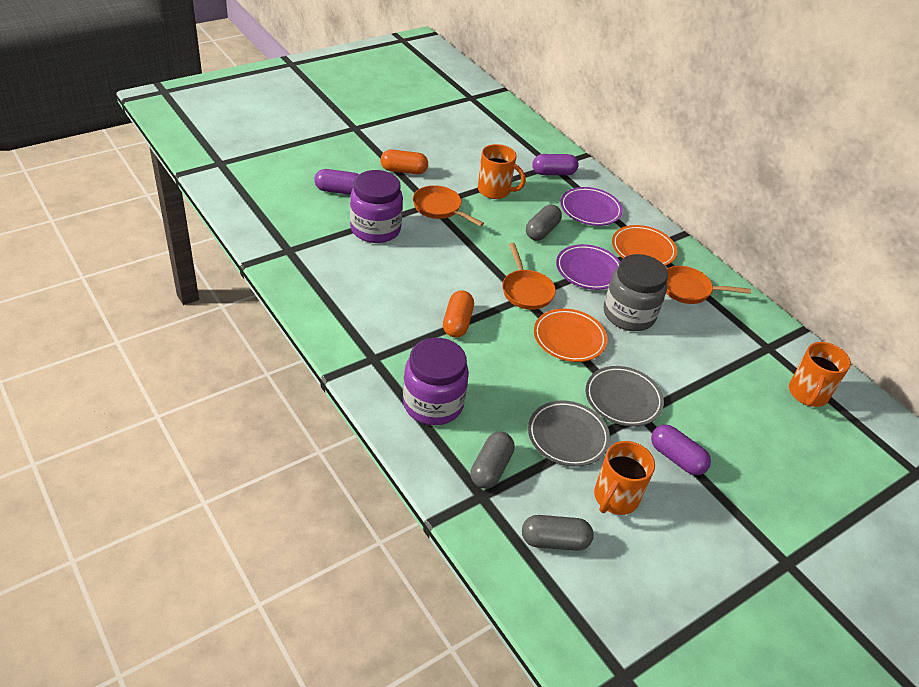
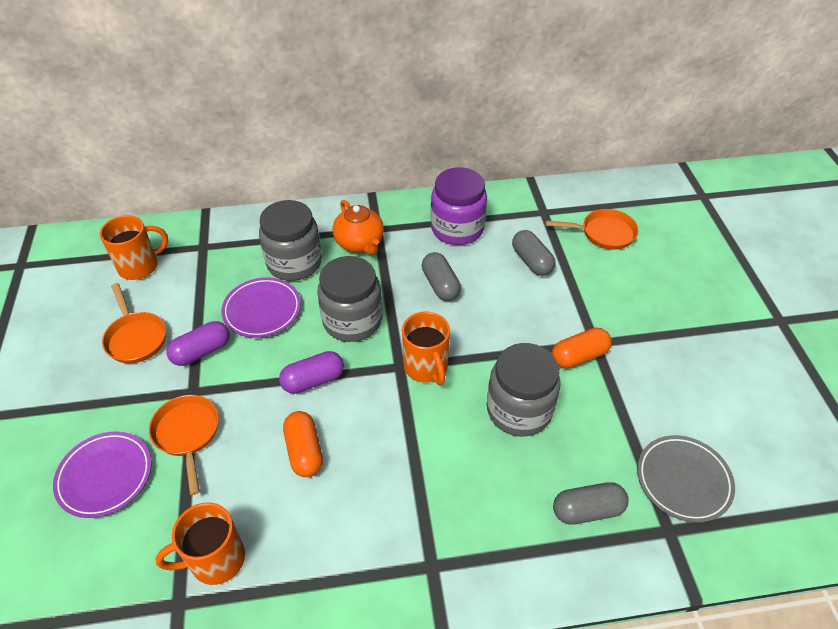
grey jar: [604,254,668,331] = 1 -> [259,200,322,281] [317,256,382,342] [487,343,561,436] = 3
grey plate: [528,400,610,467] [585,366,664,427] = 2 -> [637,435,735,523] = 1
orange plate: [534,309,608,362] [612,225,677,266] = 2 -> none = 0
orange teapot: none = 0 -> [332,200,384,255] = 1
purple capsule: [314,169,359,195] [532,154,579,175] [651,424,711,475] = 3 -> [166,321,230,366] [279,351,344,394] = 2
purple jar: [350,170,403,243] [403,338,469,425] = 2 -> [431,167,487,245] = 1

